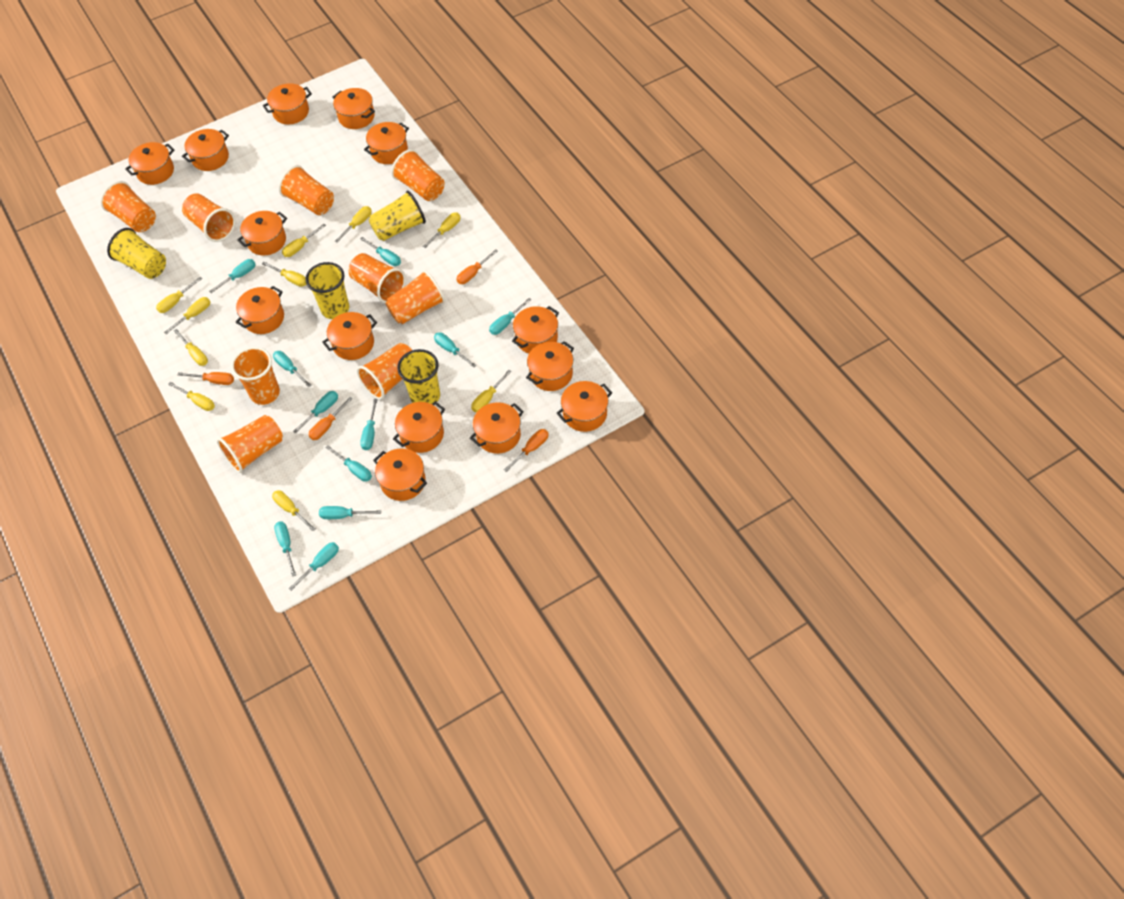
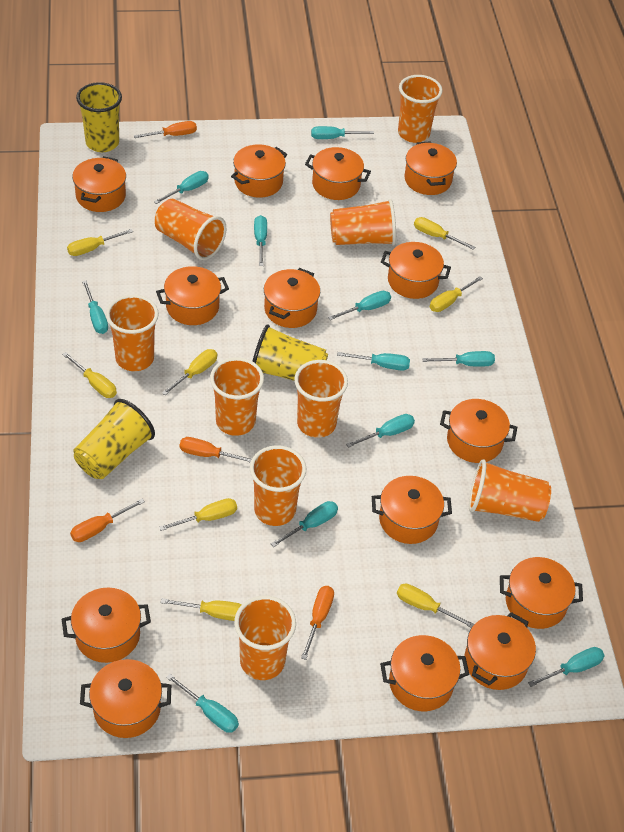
yellow cup: [107,228,166,279] [305,262,349,319] [369,191,426,241] [397,349,440,404] = 4 -> [73,399,155,479] [76,82,122,152] [252,324,328,381] = 3
yellow screwdriver: [156,277,202,313] [164,297,210,334] [168,382,215,411] [174,329,208,366] [262,262,306,287] [272,490,316,531] [282,224,326,257] [334,206,372,243] [423,213,460,248] [471,370,512,412] = 10 -> [62,352,117,398] [67,229,133,256] [159,498,237,531] [161,598,242,621] [162,349,217,395] [397,584,474,628] [414,217,475,250] [430,276,483,312] = 8

